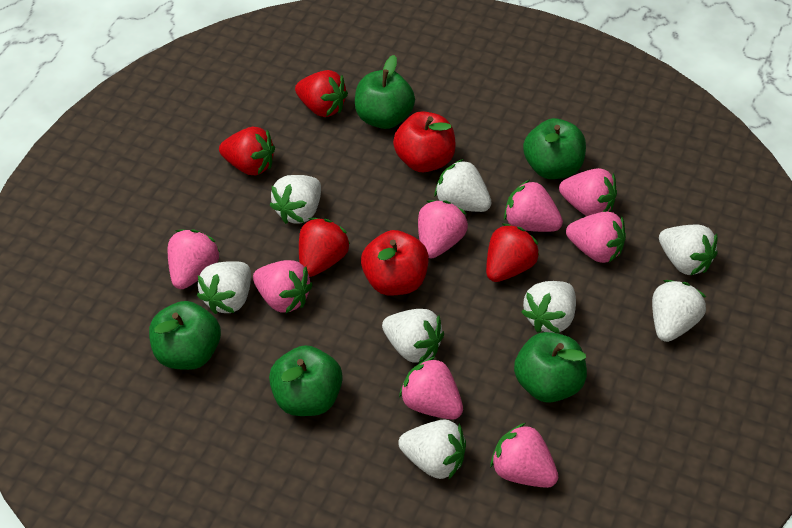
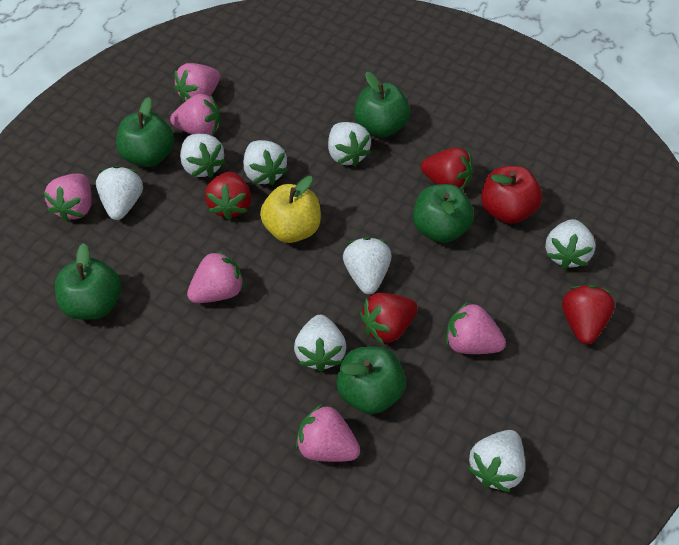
pink strawberry: [168,229,220,289] [253,260,313,313] [399,357,463,419] [418,200,468,258] [490,423,558,488] [504,180,563,232] [559,168,617,216] [566,212,626,263] = 8 -> [43,174,92,222] [170,94,220,136] [174,63,220,102] [187,250,244,303] [296,404,360,462] [446,302,506,354] = 6
red apple: [361,230,429,296] [393,111,456,172] = 2 -> [481,166,542,224] = 1
yellow apple: none = 0 -> [260,176,321,243] = 1

